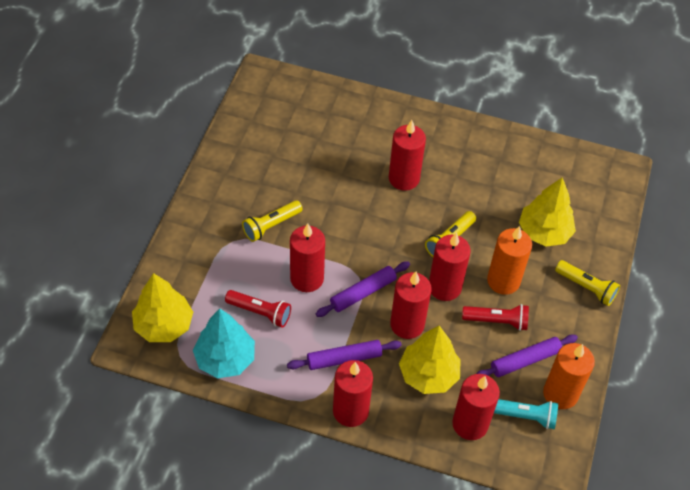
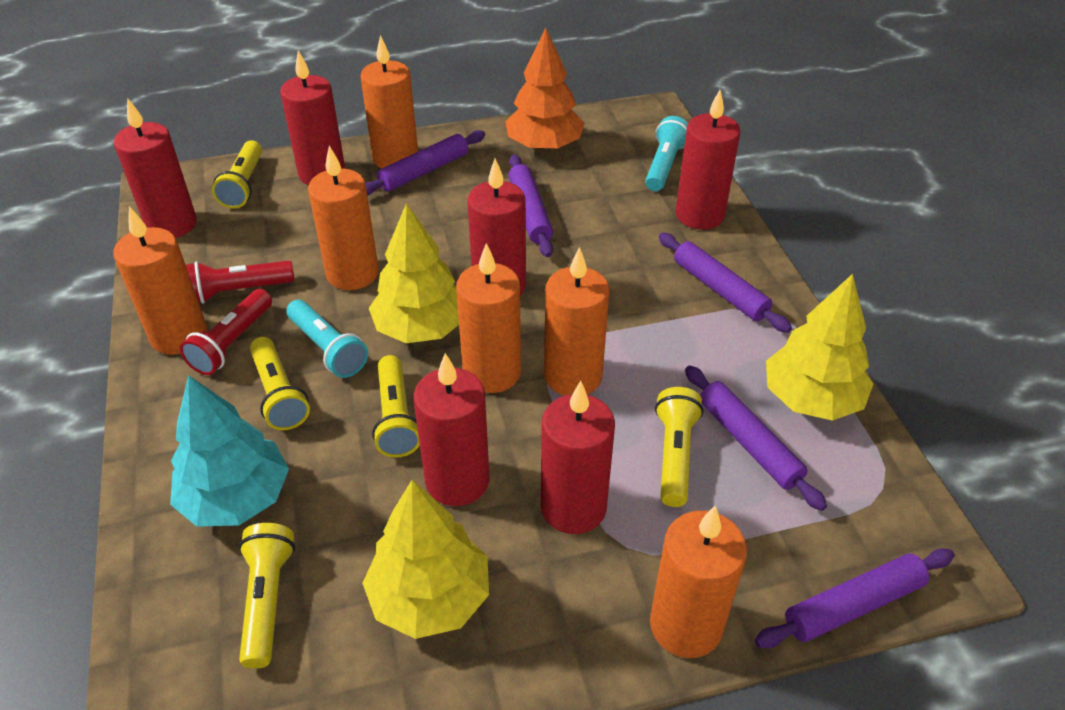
orange candle: [487,226,532,295] [543,343,595,409] = 2 -> [113,206,207,355] [308,146,379,290] [361,35,418,169] [456,243,521,393] [544,247,609,396] [650,505,747,658] = 6
orange tree: none = 0 -> [505,28,585,151] = 1
purple rolling pin: [287,340,402,370] [316,261,410,317] [476,334,578,377] = 3 -> [365,130,485,196] [509,154,553,257] [659,233,792,333] [685,365,827,511] [755,548,955,648] = 5
turquoise flashlight: [494,399,558,429] = 1 -> [287,300,368,378] [645,116,688,191] = 2
yellow flashlight: [242,200,303,242] [425,211,476,257] [555,260,620,306] = 3 -> [212,140,262,209] [239,523,295,669] [250,337,310,430] [372,355,420,458] [655,387,703,507] = 5

